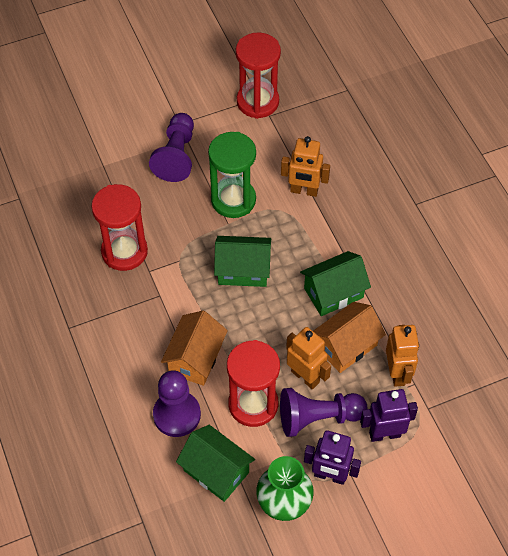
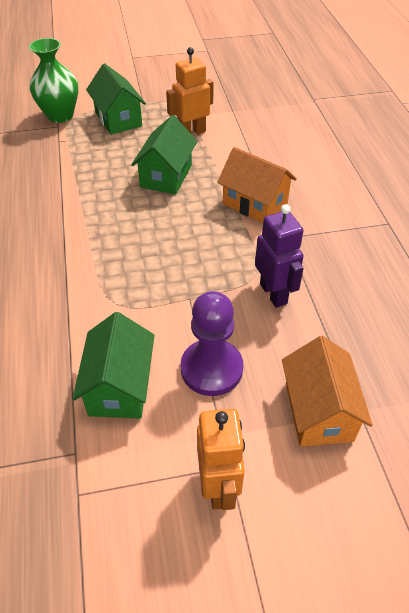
green hourglass: [208,132,256,218] = 1 -> none = 0
orange robot: [281,136,330,197] [286,327,331,389] [386,325,419,387] = 3 -> [166,47,214,134] [197,409,245,510] = 2
purple pawn: [149,113,194,182] [153,370,201,437] [280,388,367,437] = 3 -> [181,291,243,396] = 1
purple robot: [304,430,361,485] [360,389,418,442] = 2 -> [255,204,304,308] = 1
red hourglass: [91,184,148,271] [227,340,280,427] [236,32,281,119] = 3 -> none = 0

